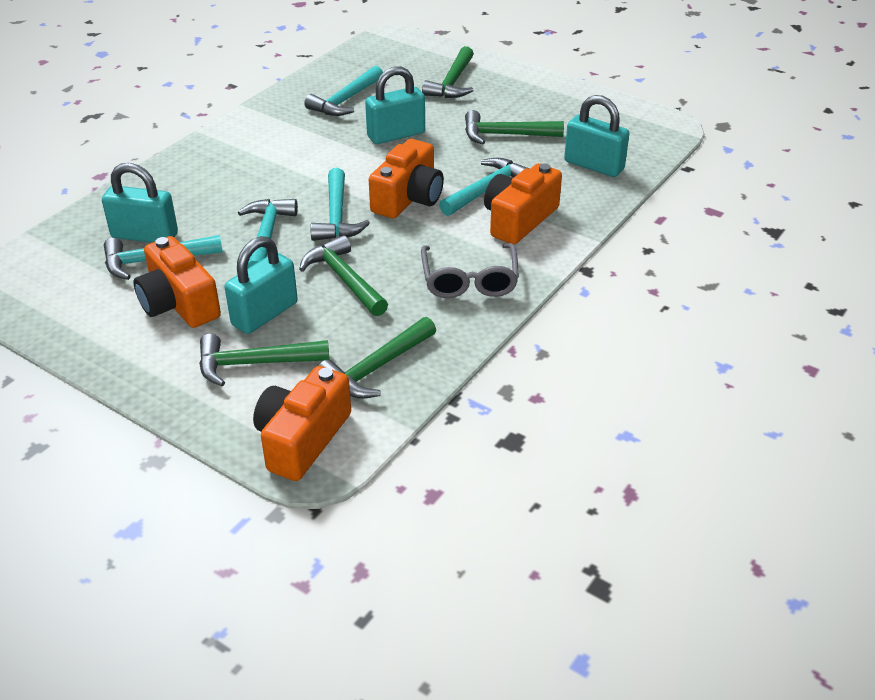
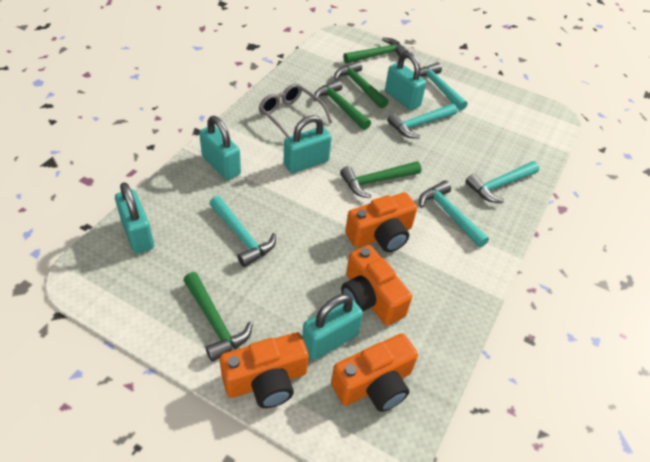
turquoise padlock: [102,163,178,243] [225,236,298,334] [365,66,425,144] [564,95,629,177] = 4 -> [115,182,154,254] [199,116,241,180] [284,115,332,173] [302,294,363,360] [385,52,426,110] = 5

